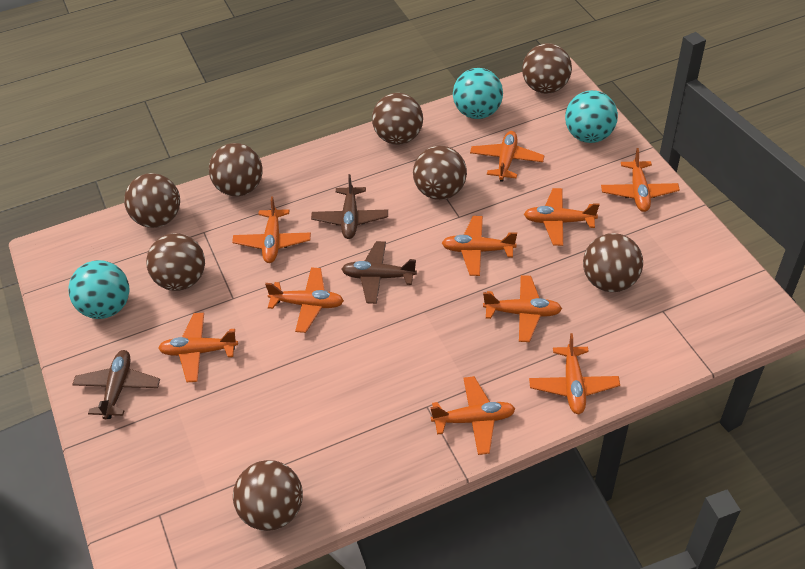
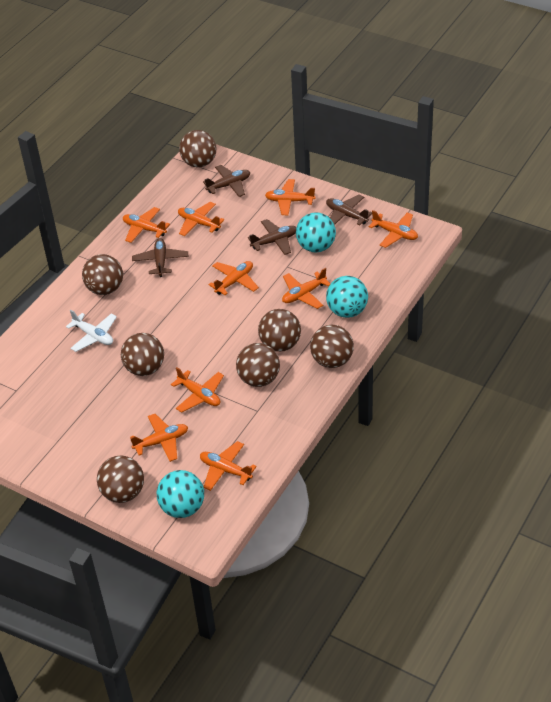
brown ball: [124,173,180,228] [146,233,205,291] [209,143,263,196] [233,460,303,531] [372,93,423,145] [413,145,467,200] [522,43,572,94] [583,233,643,292] = 8 -> [82,254,123,295] [97,455,144,503] [121,333,164,376] [179,130,216,168] [236,343,280,387] [258,309,301,352] [310,325,354,368] = 7
brown plane: [72,350,160,419] [311,174,388,239] [342,241,417,304] = 3 -> [132,238,188,277] [203,165,250,197] [248,219,297,255] [326,194,372,226] = 4
orange plane: [158,313,238,382] [232,197,311,263] [265,267,344,333] [430,376,515,455] [442,216,517,276] [470,131,545,182] [483,275,562,342] [524,188,599,246] [529,333,620,414] [601,148,680,212] = 10 -> [123,207,170,243] [130,414,188,462] [171,367,224,413] [178,202,224,236] [200,441,257,491] [208,261,259,295] [265,179,315,215] [282,268,331,309] [369,210,418,248] = 9
white plane: none = 0 -> [66,310,117,352] = 1

